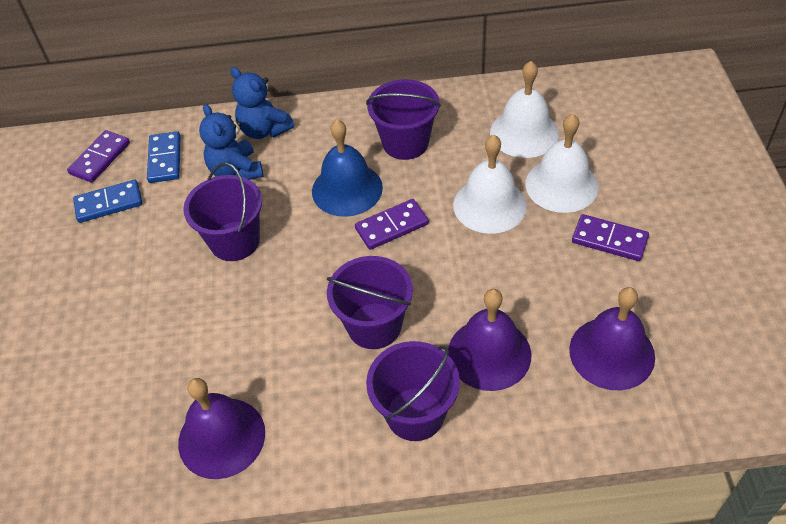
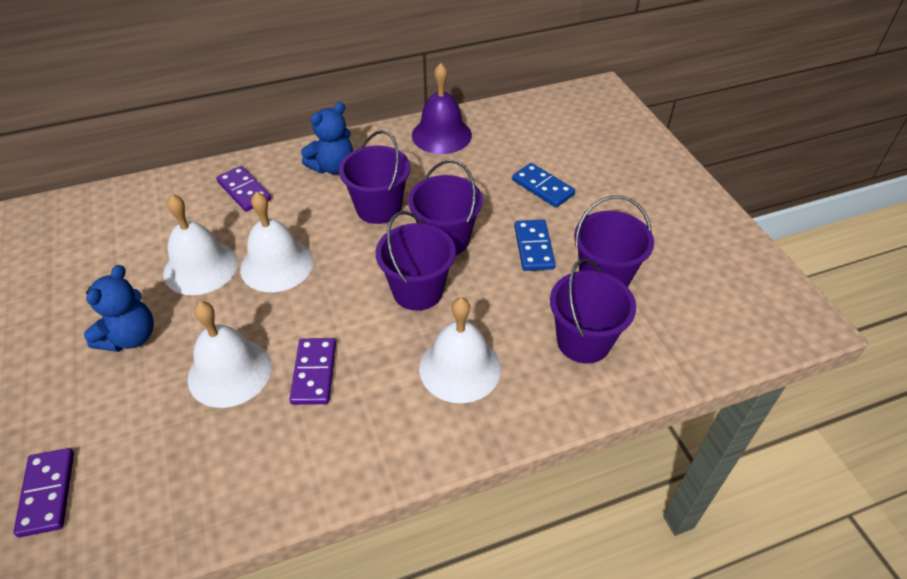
blue bell: [312,119,383,217] = 1 -> none = 0
purple bell: [178,378,265,479] [448,289,531,391] [569,287,655,390] = 3 -> [412,63,472,154] = 1
purple bucket: [183,163,262,261] [327,256,413,349] [366,79,441,160] [366,341,460,441] = 4 -> [339,130,410,224] [376,211,456,311] [408,160,483,255] [550,258,636,364] [574,196,654,287] = 5
white bell: [453,135,527,234] [490,61,559,158] [525,114,599,213] = 3 -> [163,194,238,295] [187,301,271,408] [240,192,313,292] [419,297,501,403] = 4

